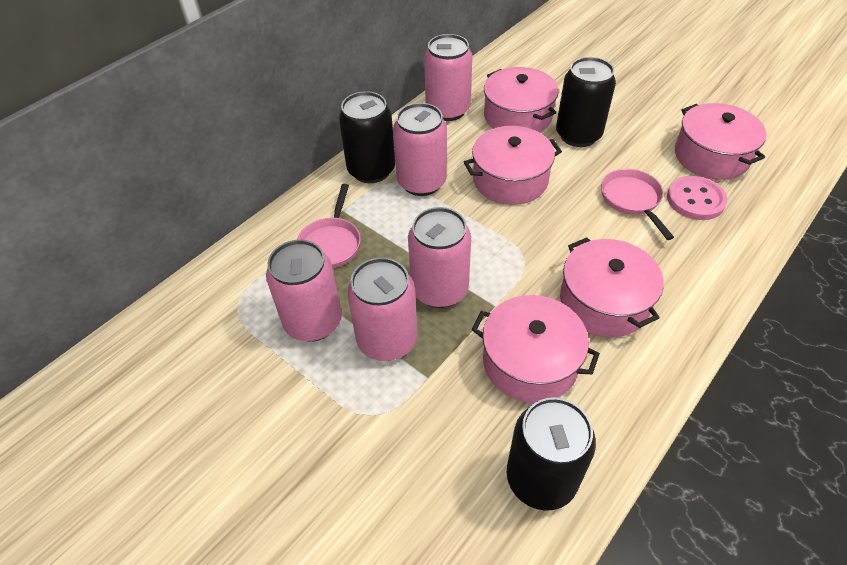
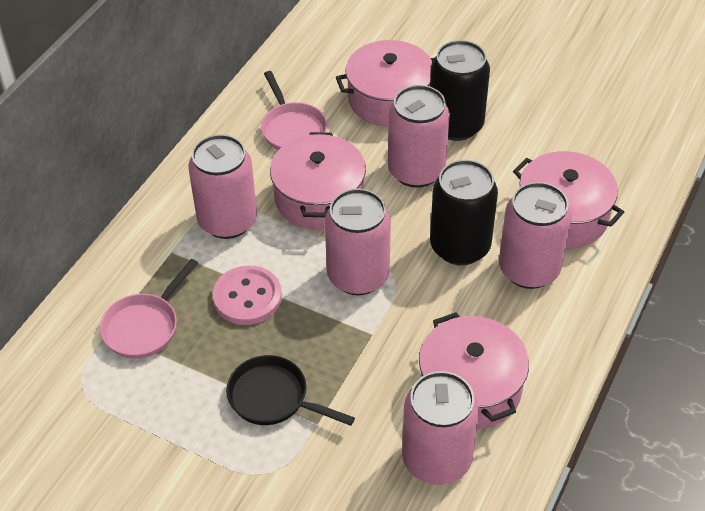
black can: [339,91,395,183] [507,397,596,511] [556,57,616,147] = 3 -> [430,40,490,141] [430,160,498,265] = 2
black pan: none = 0 -> [226,355,355,426] = 1
pink pot: [464,126,562,205] [472,295,600,403] [484,67,559,133] [560,238,664,337] [675,103,766,180] = 5 -> [270,132,366,230] [336,40,434,126] [419,312,529,430] [513,151,624,248] = 4

